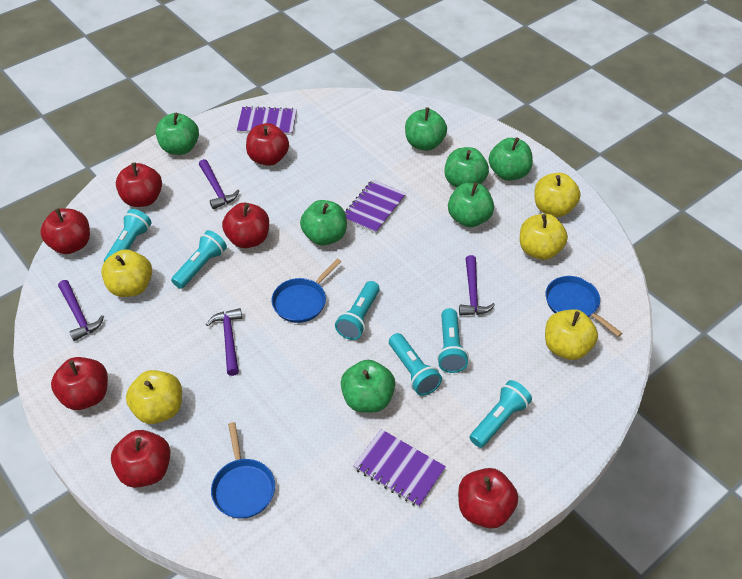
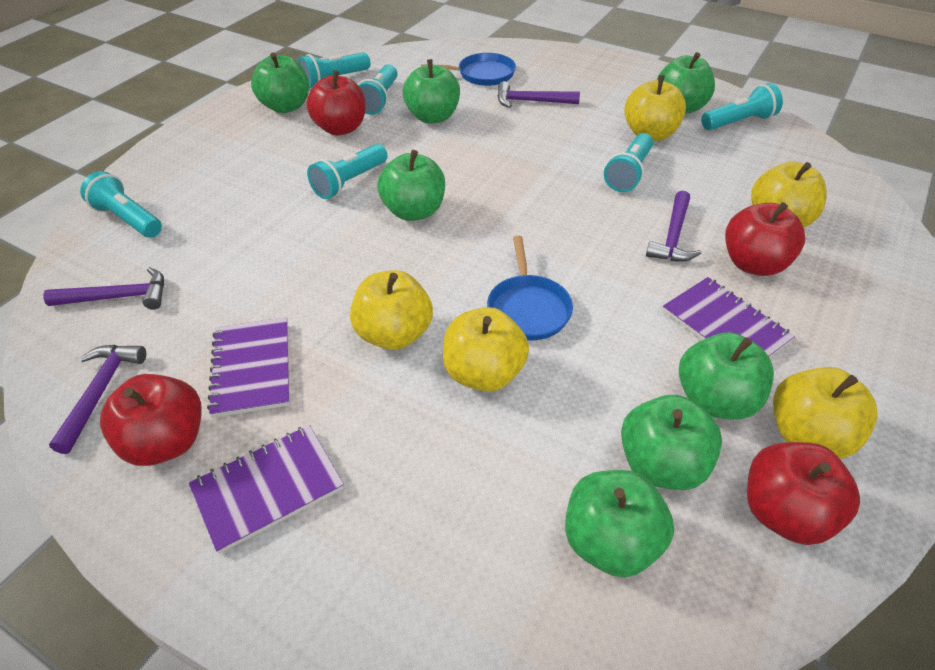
blue pan: [211,422,275,519] [271,259,341,323] [546,276,622,337] = 3 -> [421,53,516,86] [487,236,573,340] = 2
red apple: [40,208,90,254] [51,357,108,410] [111,430,171,488] [116,163,162,207] [222,203,269,248] [246,123,289,166] [458,468,518,528] = 7 -> [100,374,202,466] [306,70,366,135] [725,202,805,276] [747,442,860,545] = 4

